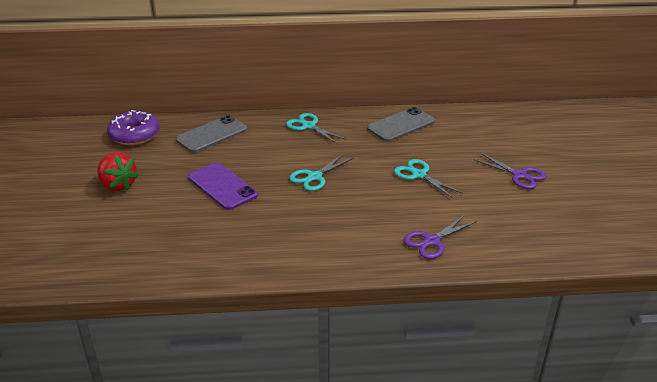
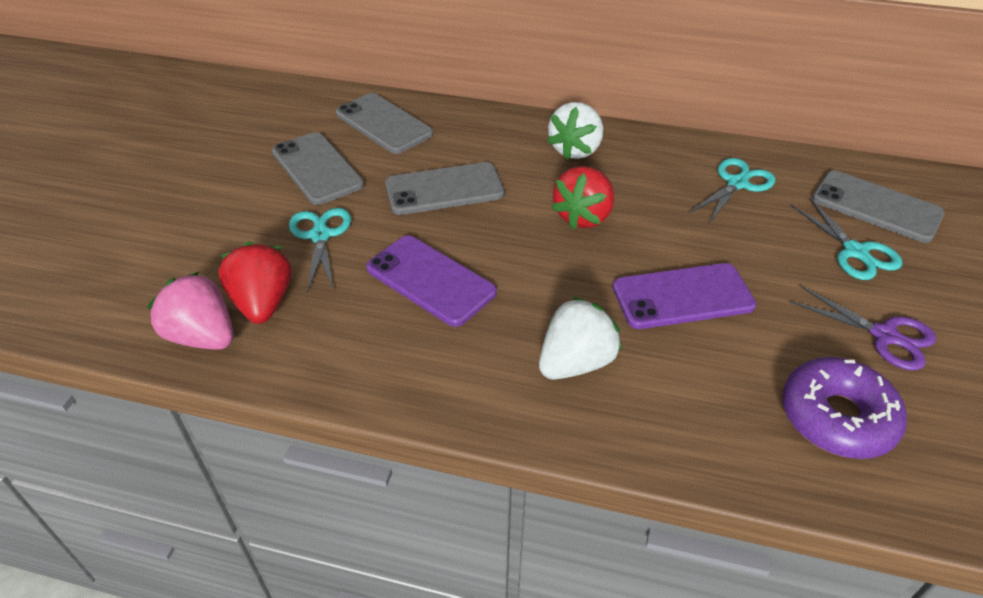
grey phone: [176,115,247,153] [367,107,435,142] = 2 -> [272,132,364,205] [336,93,434,154] [385,162,504,215] [812,170,945,243] = 4
pink strawberry: none = 0 -> [147,272,233,350] = 1
purple phone: [188,163,258,210] = 1 -> [366,235,497,327] [613,263,757,329] = 2
purple scissors: [403,215,477,259] [473,153,546,189] = 2 -> [790,285,936,371] = 1
red strawberry: [97,152,139,191] = 1 -> [219,242,292,324] [551,166,614,229] = 2
white strawberry: none = 0 -> [539,296,622,380] [547,102,603,160] = 2

